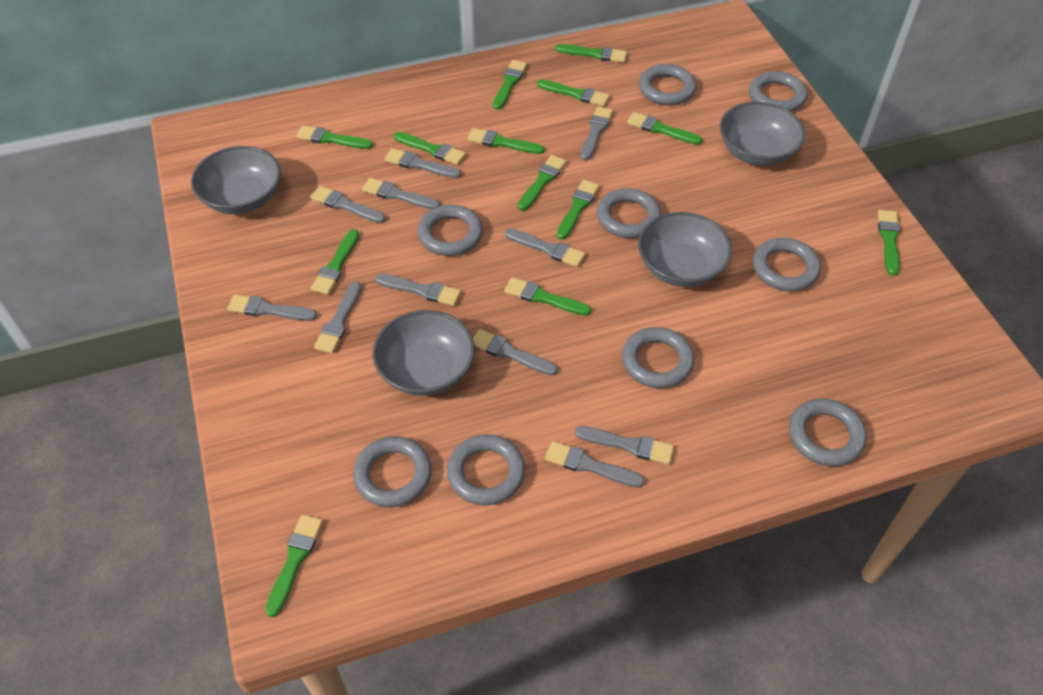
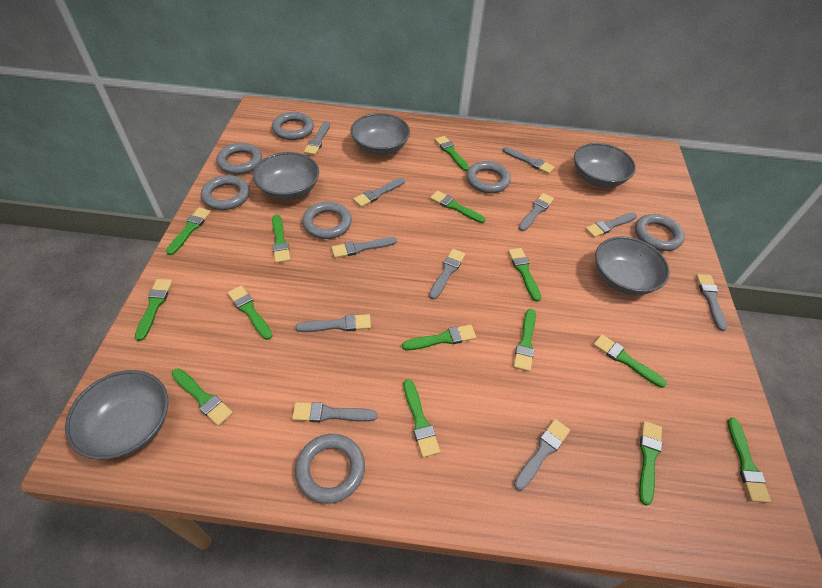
green brush: [265,515,323,617] [296,126,373,149] [311,229,359,295] [394,132,466,165] [467,128,545,154] [493,60,527,110] [504,277,591,316] [518,155,566,211] [537,79,610,107] [555,44,627,63] [557,180,599,240] [627,112,703,145] [878,210,900,276] = 13 -> [135,279,173,341] [166,207,211,255] [172,368,233,426] [227,285,273,340] [272,214,290,263] [402,325,476,350] [404,379,440,458] [430,191,485,223] [435,136,469,171] [508,248,541,302] [513,309,536,372] [593,334,667,388] [639,421,662,506] [727,418,771,503] = 14
grey bowl: [191,146,281,214] [373,310,475,396] [638,212,732,287] [720,102,805,166] = 4 -> [65,370,168,460] [253,152,319,200] [351,113,410,155] [574,143,636,188] [595,237,670,295] = 5
grey ring: [353,436,432,507] [418,205,483,256] [447,434,525,505] [597,188,661,238] [622,327,694,388] [639,64,696,105] [749,71,807,112] [753,238,821,292] [789,398,867,466] = 9 -> [201,175,250,210] [216,143,262,175] [272,112,314,140] [295,434,365,504] [302,202,352,239] [466,161,511,193] [635,214,685,251] = 7

